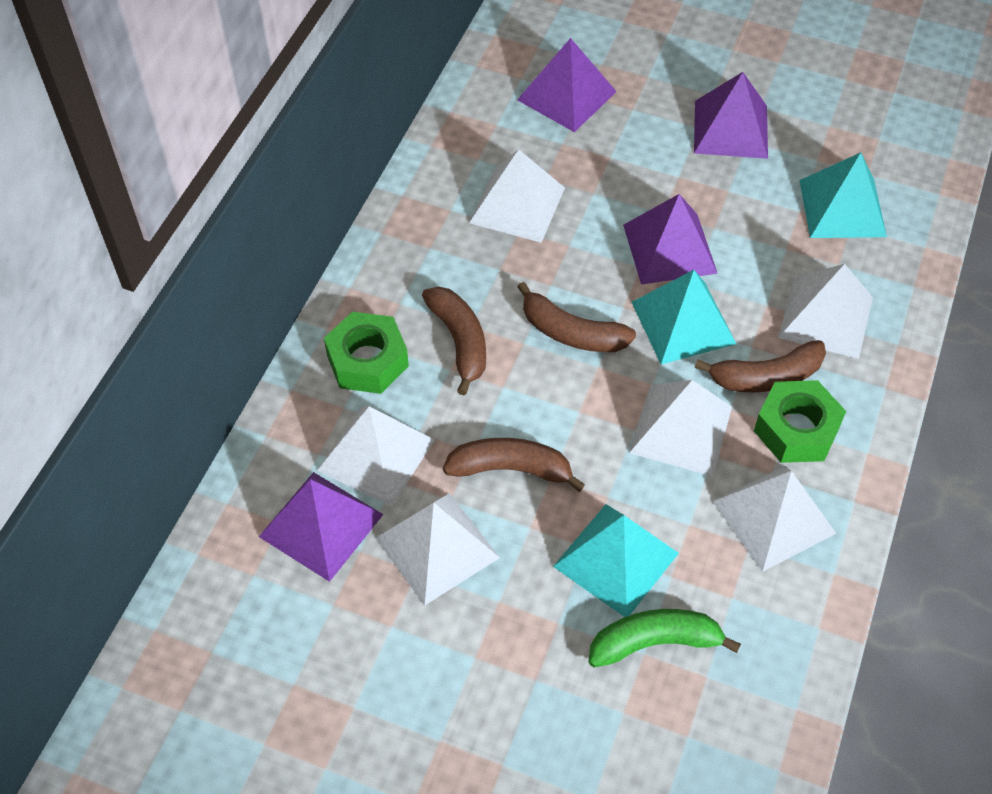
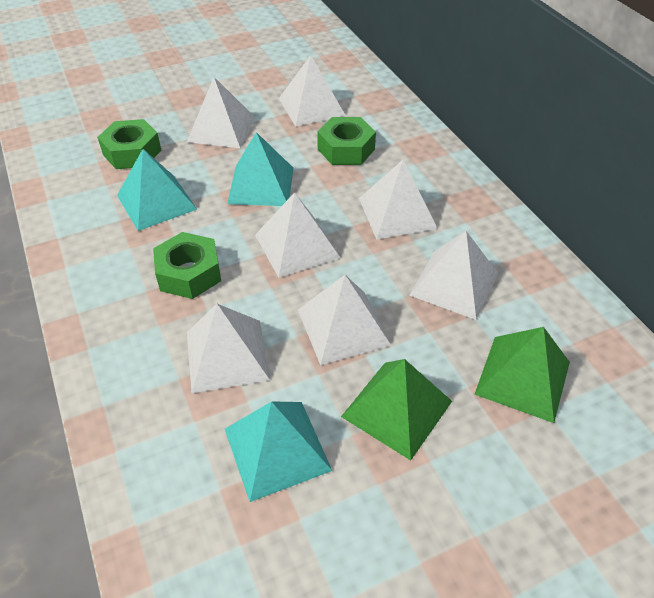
brown banana: [422,287,486,395] [443,438,585,492] [517,282,636,352] [695,340,826,393] = 4 -> none = 0
green banana: [588,609,741,667] = 1 -> none = 0
green nut: [324,312,409,394] [754,380,846,463] = 2 -> [97,119,161,169] [153,232,221,299] [317,117,376,165] = 3
green pyramid: none = 0 -> [341,359,452,461] [474,327,570,423] = 2
purple pyramid: [259,472,384,582] [517,38,617,132] [623,194,718,285] [694,72,768,159] = 4 -> none = 0
white pyramid: [317,406,435,507] [376,493,500,606] [469,149,565,243] [629,380,732,476] [712,466,836,572] [778,264,873,359] = 6 -> [187,77,255,148] [187,304,270,393] [255,192,340,278] [279,55,346,127] [298,275,391,365] [359,160,438,240] [409,231,498,320] = 7

